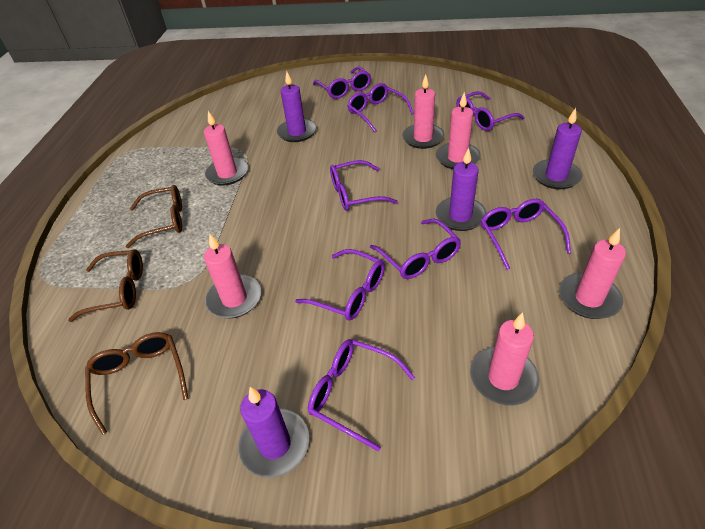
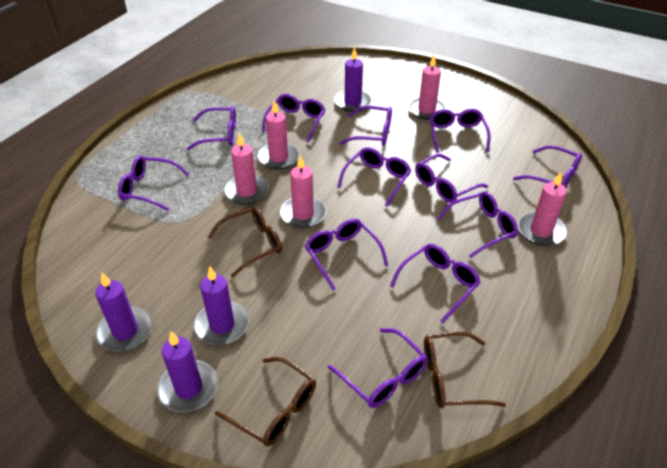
pink candle: [204,111,248,186] [204,234,261,318] [402,74,445,149] [436,92,481,169] [470,312,539,405] [559,228,626,319] = 6 -> [224,133,269,205] [258,100,300,169] [280,155,326,228] [408,55,447,120] [518,172,567,246] = 5
purple glasses: [295,249,385,321] [308,339,415,452] [313,66,371,99] [330,160,398,211] [347,83,414,132] [370,219,461,279] [456,91,525,131] [481,199,571,270] = 8 -> [118,156,189,211] [186,106,236,150] [262,94,325,142] [305,219,389,291] [328,328,428,408] [337,147,411,207] [340,106,392,146] [390,244,481,323] [415,154,488,203] [430,109,491,153] [437,191,518,258] [513,145,582,188] = 12

